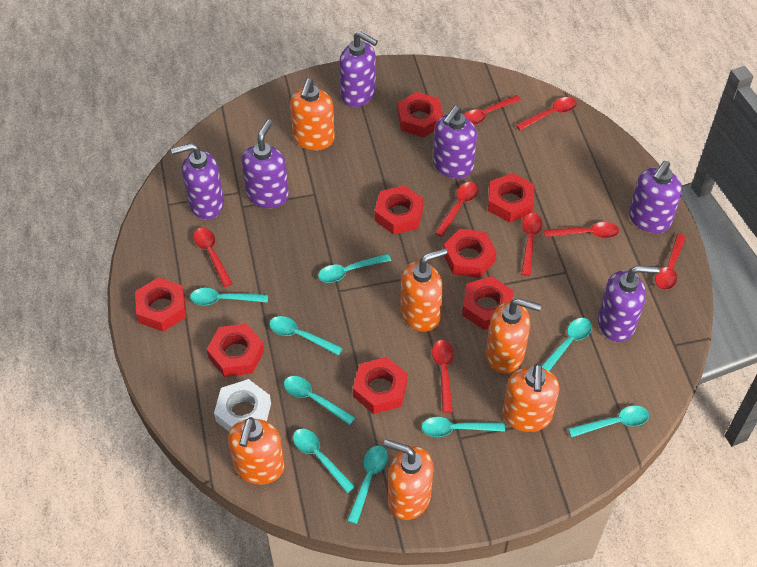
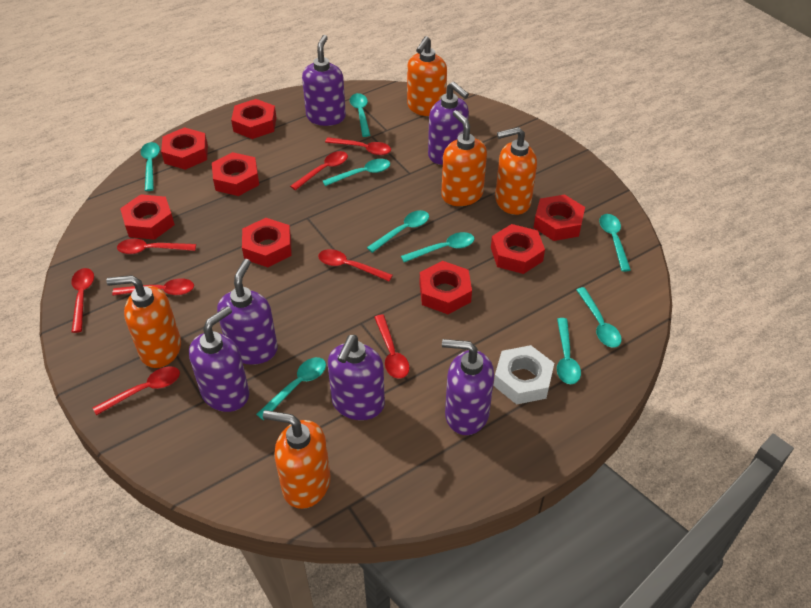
orange soap dispenser: [228,417,285,485] [290,78,335,150] [383,439,433,520] [400,248,447,332] [486,298,541,373] [503,364,560,432] = 6 -> [106,275,181,368] [263,410,331,509] [407,36,447,116] [441,110,487,206] [495,127,537,215] = 5

